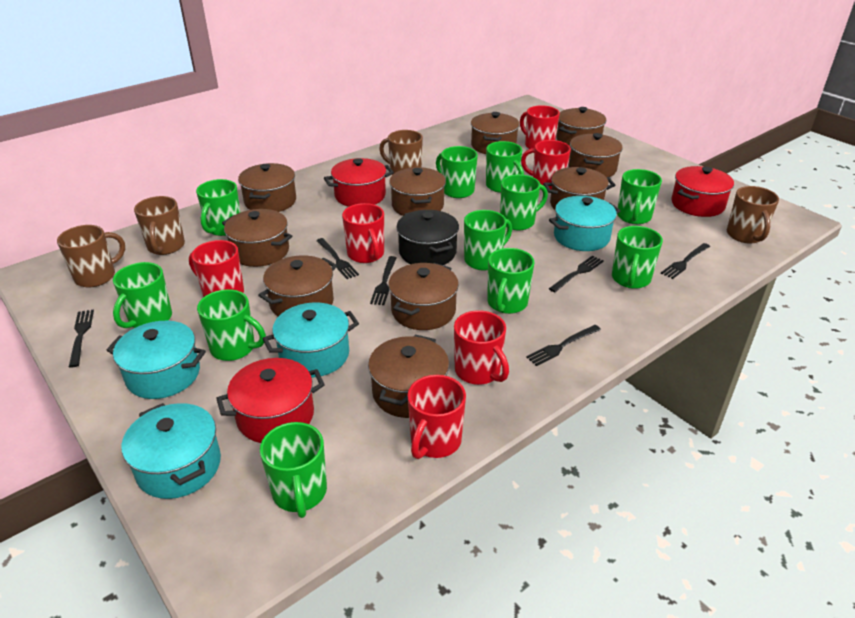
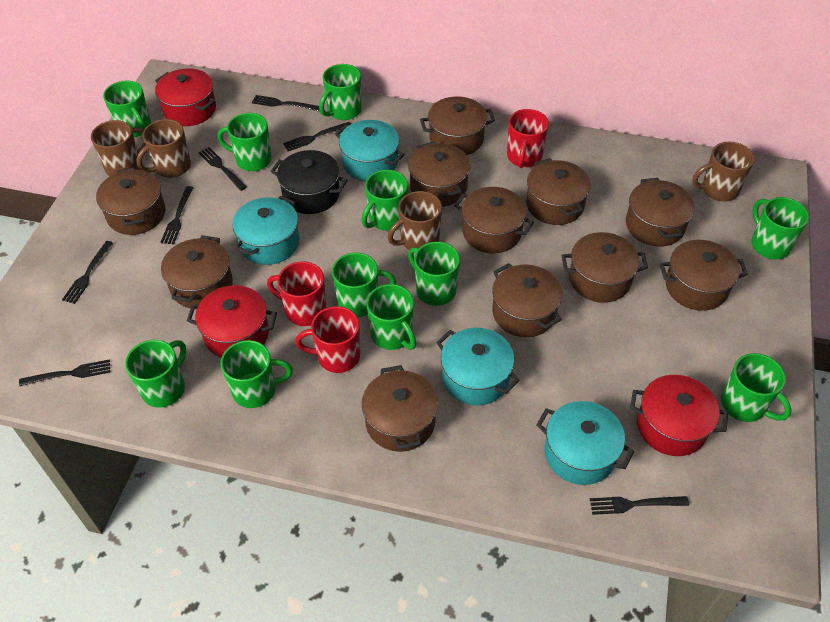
black fork: [69,310,94,367] [316,238,359,279] [370,256,397,305] [526,325,601,366] [549,256,604,292] [661,243,710,279] = 6 -> [19,359,110,386] [62,241,113,304] [161,186,194,245] [199,147,247,191] [252,95,319,111] [283,122,351,151] [590,496,689,515] = 7
brown pot: [222,209,292,267] [238,163,296,212] [258,255,337,316] [368,334,449,418] [388,263,459,330] [389,167,446,216] [471,112,520,154] [543,167,615,210] [556,107,606,148] [569,133,623,177] = 10 -> [96,167,165,235] [161,235,233,309] [362,365,438,452] [408,142,470,207] [420,96,495,155] [454,187,534,253] [492,263,562,337] [526,158,591,225] [562,232,648,303] [626,178,695,247] [660,240,748,311] = 11
red mug: [189,240,244,297] [342,203,384,263] [407,375,466,459] [454,310,509,385] [520,105,560,149] [521,140,571,190] = 6 -> [267,261,326,326] [295,306,360,373] [507,109,549,168] = 3

